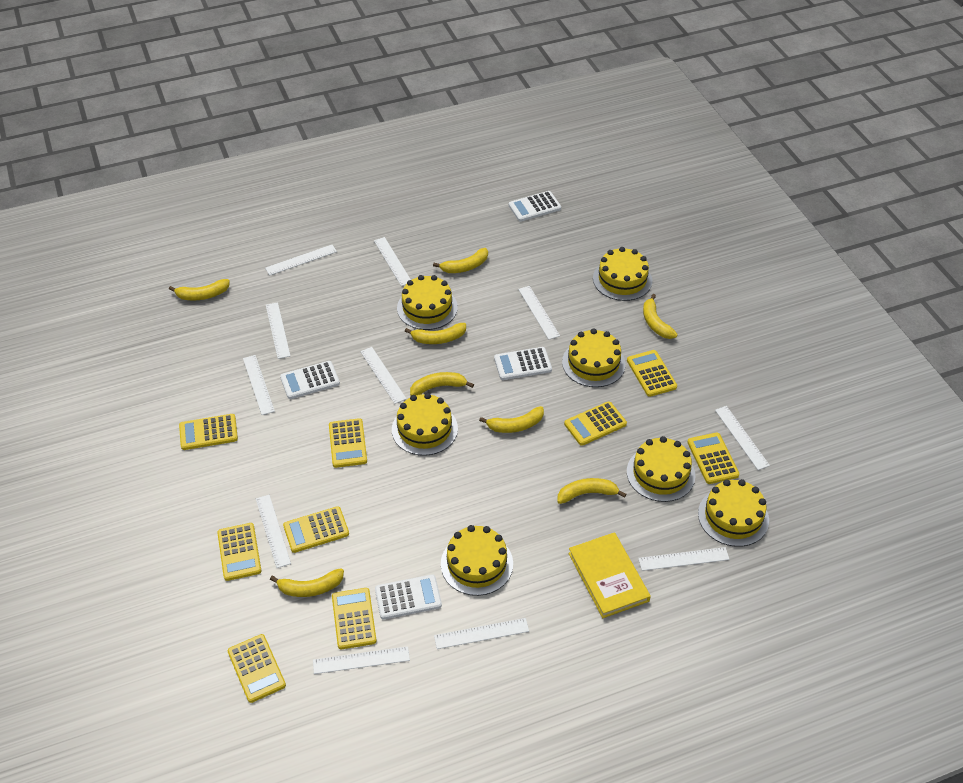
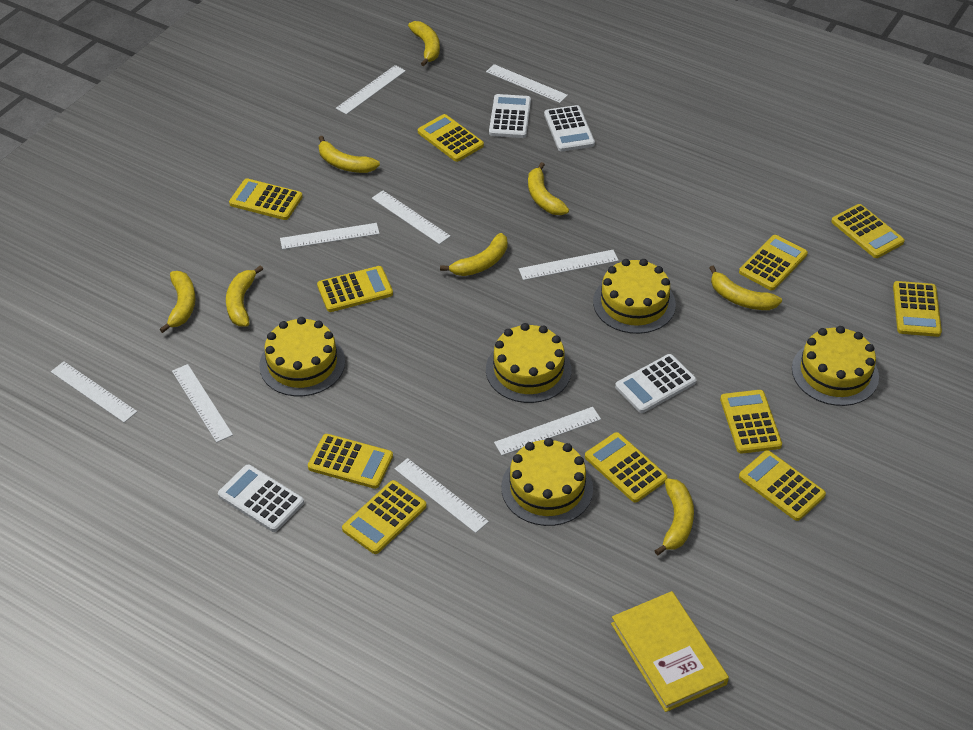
white ruler: [243,355,275,415] [256,495,291,568] [265,245,337,275] [266,302,290,359] [313,646,410,674] [360,347,407,404] [374,237,411,286] [434,618,529,649] [518,286,560,340] [638,547,730,571] [715,406,770,470] = 11 -> [51,361,137,423] [172,364,233,443] [280,223,380,250] [336,65,406,115] [372,191,451,244] [395,458,489,533] [486,64,568,103] [494,407,601,455] [519,250,619,280] = 9
yellow cake: [392,393,458,456] [397,275,458,330] [441,525,513,596] [562,328,625,387] [593,247,652,301] [627,436,695,502] [698,479,769,547] = 7 -> [259,317,345,396] [486,323,571,403] [501,438,593,526] [593,259,676,334] [792,326,879,406] = 5
yellow calculator: [179,414,238,450] [217,523,261,581] [228,634,286,703] [283,506,349,553] [329,418,367,468] [332,588,377,649] [564,401,627,446] [627,350,677,397] [687,433,739,484] = 9 -> [229,179,303,220] [308,434,393,489] [317,266,393,312] [342,480,427,554] [418,114,484,162] [585,432,667,502] [720,390,782,454] [739,235,808,290] [739,450,826,521] [831,204,905,258] [893,281,942,337] = 11

